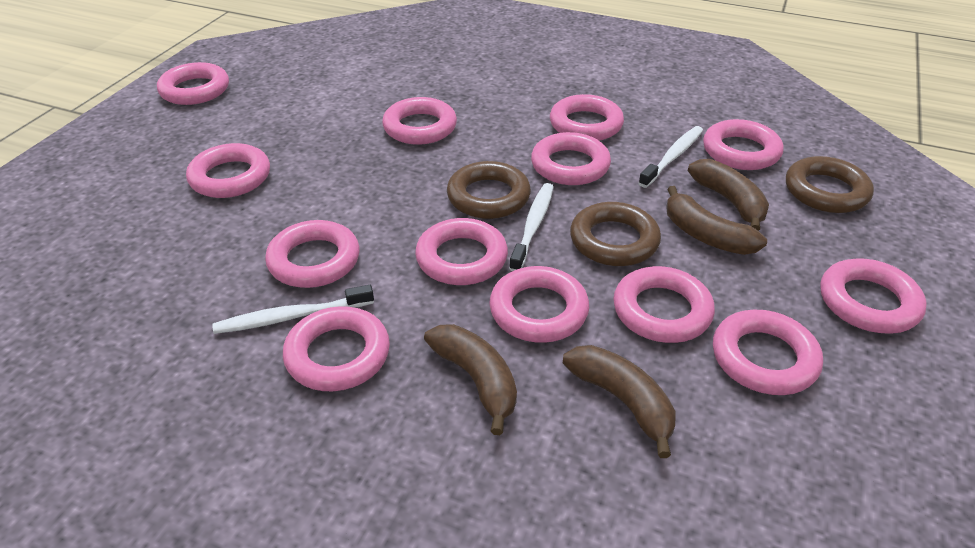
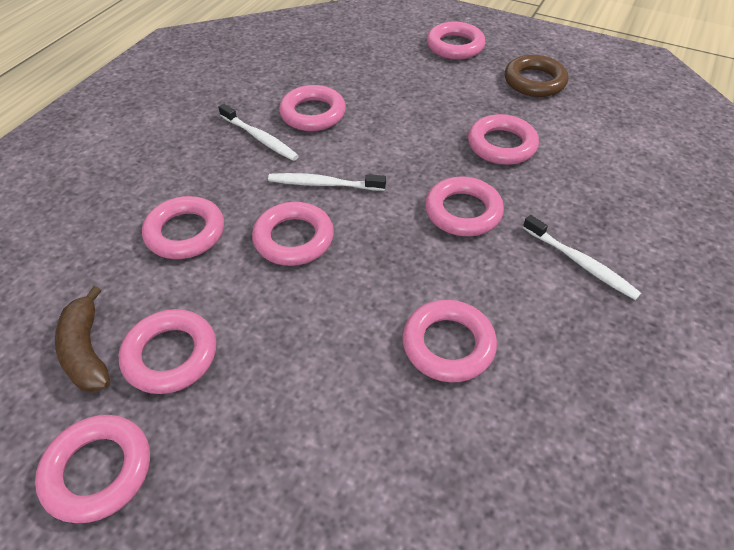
brown banana: [424,324,517,435] [563,345,675,458] [666,186,767,255] [688,159,769,231] = 4 -> [55,286,110,393] = 1
brown ring: [447,161,531,219] [570,202,661,266] [786,156,874,213] = 3 -> [505,55,568,97] = 1
pink ring: [157,62,229,105] [186,143,270,198] [265,220,359,288] [283,306,390,391] [382,97,457,145] [415,218,508,285] [490,266,589,343] [531,132,611,185] [550,94,624,141] [613,266,715,343] [703,119,783,170] [713,310,823,395] [820,258,927,334] = 13 -> [35,415,150,523] [118,309,216,394] [142,196,224,259] [252,202,334,266] [279,85,346,131] [402,300,497,382] [425,176,504,236] [427,22,485,60] [468,114,539,165] = 9

